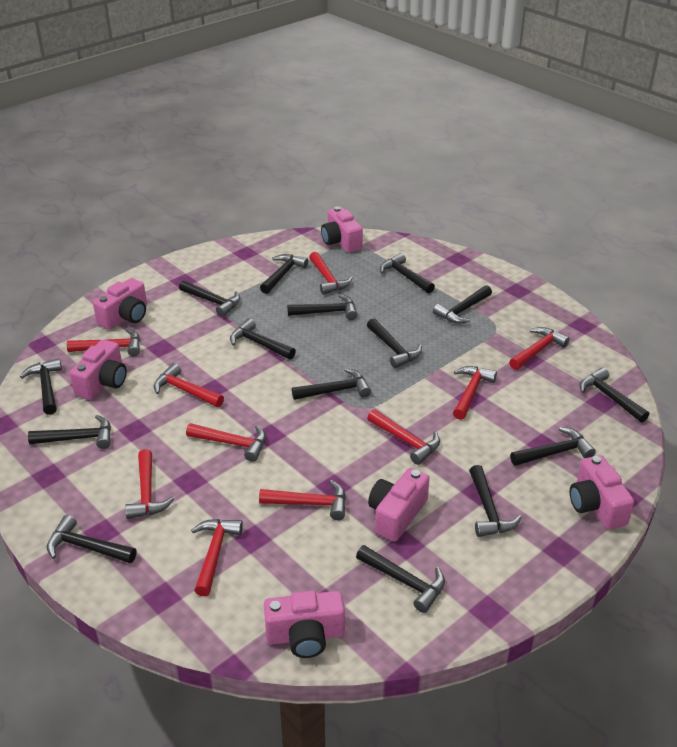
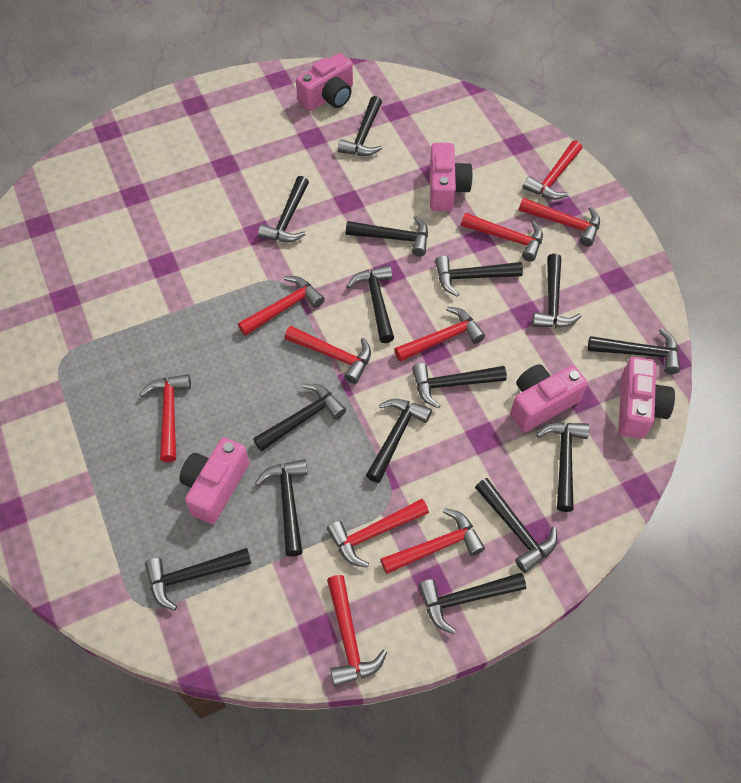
pink camera: [70,340,127,400] [93,278,147,330] [264,591,345,658] [321,206,363,253] [368,468,430,542] [570,455,634,529] = 6 -> [180,438,249,524] [296,53,353,111] [430,143,473,211] [510,364,588,432] [618,357,675,439] = 5

